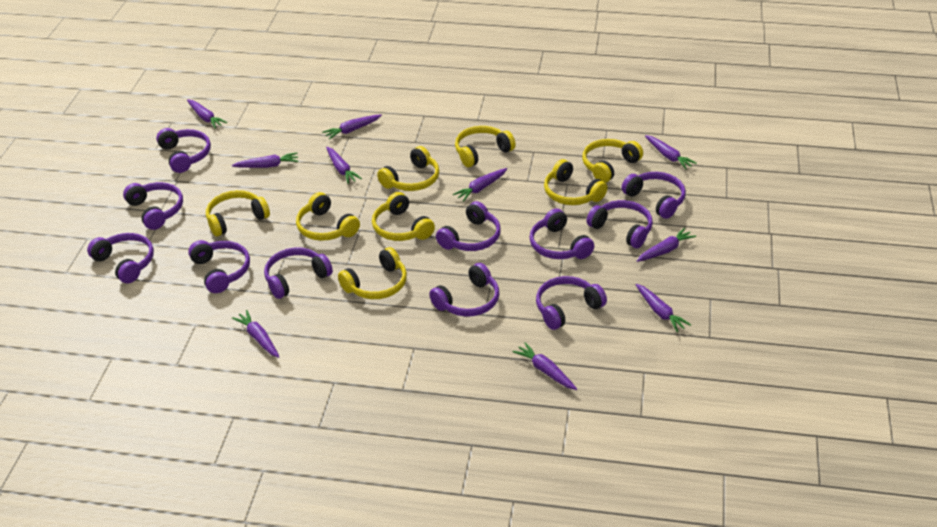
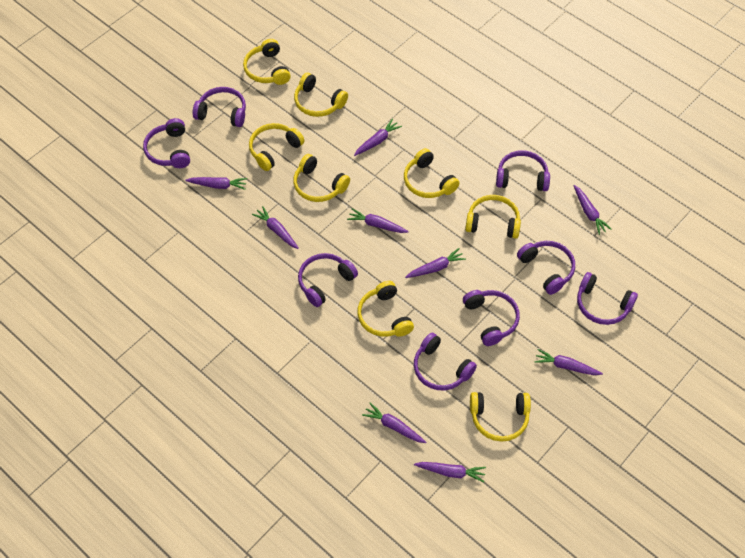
purple carrot: [187,99,227,129] [232,152,299,168] [232,310,279,358] [323,114,382,140] [326,147,362,184] [453,168,507,202] [513,342,577,390] [635,284,691,332] [637,228,696,262] [645,135,697,169] = 10 -> [185,177,247,190] [252,206,299,249] [347,208,409,233] [354,119,402,156] [362,403,426,443] [405,248,466,278] [414,462,486,482] [534,349,603,375] [574,185,612,235] = 9
purple headphones: [87,233,154,283] [123,182,183,230] [156,128,211,173] [188,240,250,293] [264,248,333,299] [429,263,499,317] [436,201,501,251] [529,209,594,259] [536,276,607,330] [587,200,653,248] [622,172,686,219] = 11 -> [143,118,190,168] [193,87,246,127] [298,253,358,307] [414,333,477,390] [463,290,520,346] [496,150,550,191] [517,241,575,295] [577,272,638,325] = 8

